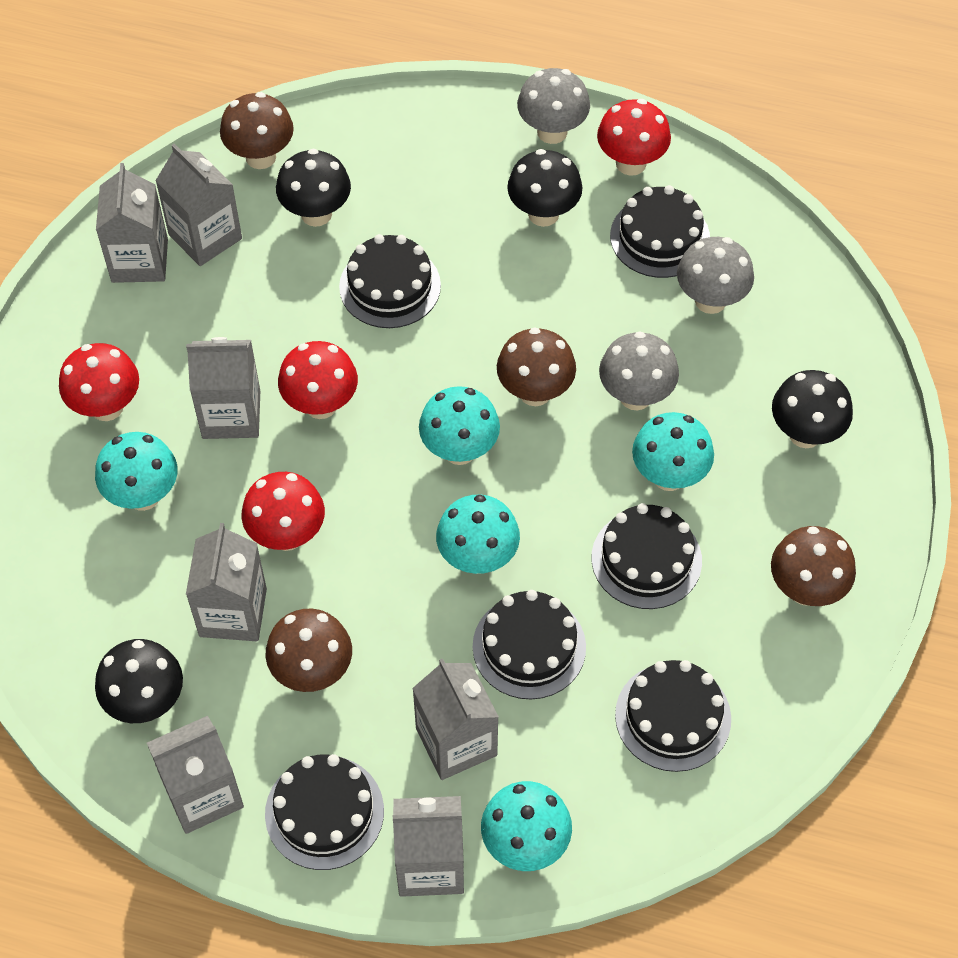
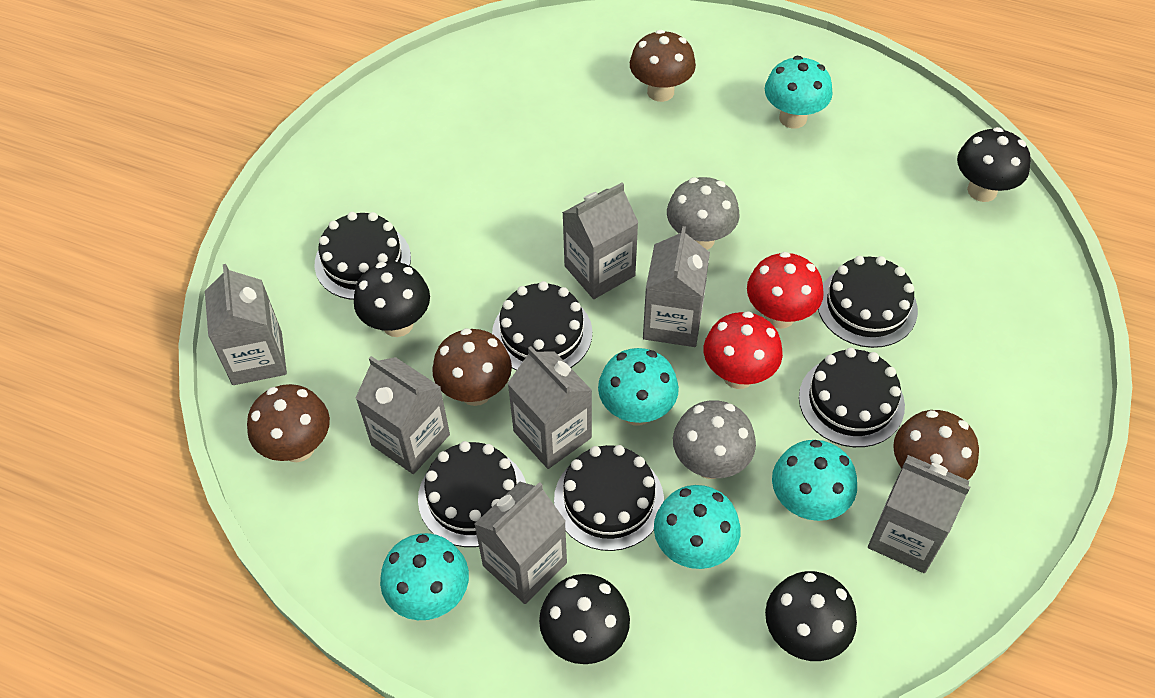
grey mushroom: [517,68,590,144] [599,331,679,410] [677,237,754,314] = 3 -> [667,177,740,250] [673,400,756,479] = 2
red mushroom: [59,343,139,421] [241,472,325,551] [278,341,358,419] [597,99,671,176] = 4 -> [704,311,783,389] [747,252,824,329] = 2

